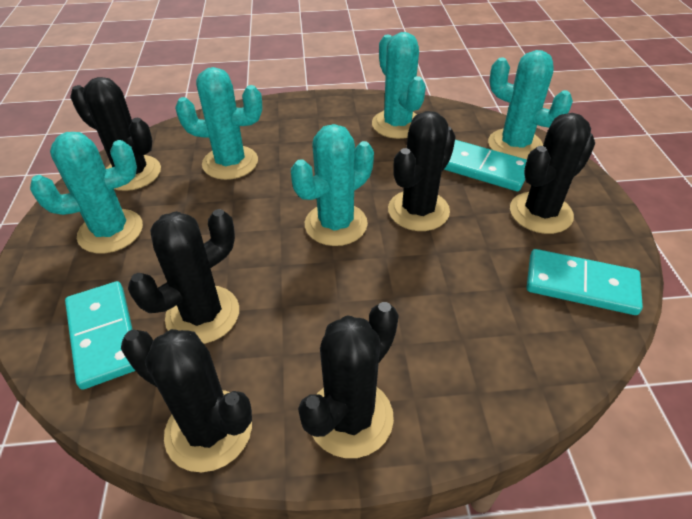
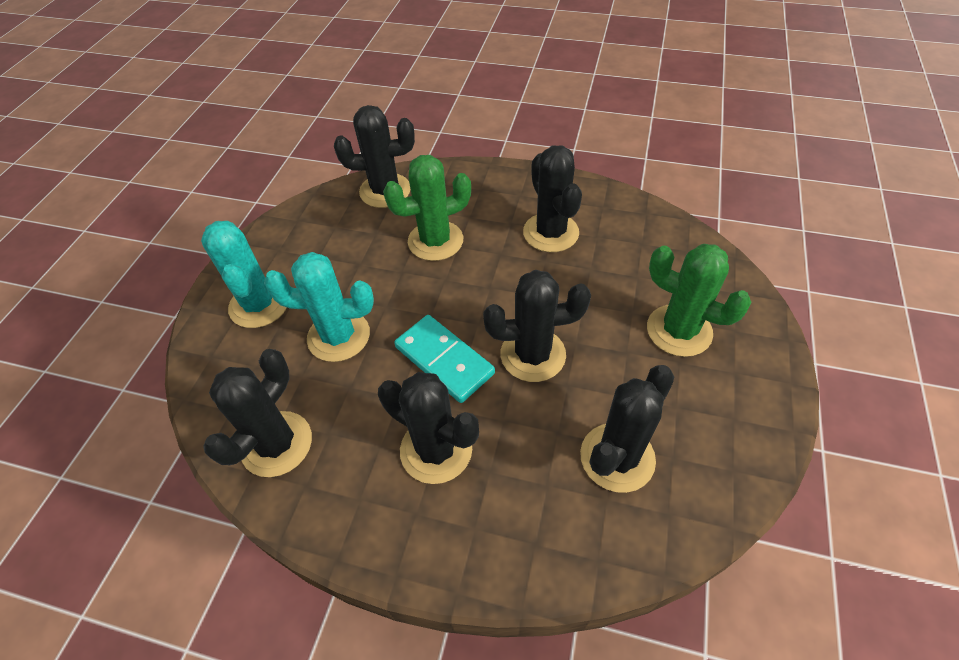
green cactus: none = 0 -> [383,155,471,261] [647,244,752,357] = 2
turquoise cactus: [30,132,143,254] [175,67,262,180] [291,124,374,246] [372,32,426,139] [488,50,573,159] = 5 -> [201,221,287,328] [264,252,374,362] = 2
turquoise domino: [65,281,135,390] [444,140,527,191] [527,249,643,315] = 3 -> [394,315,495,403] = 1

